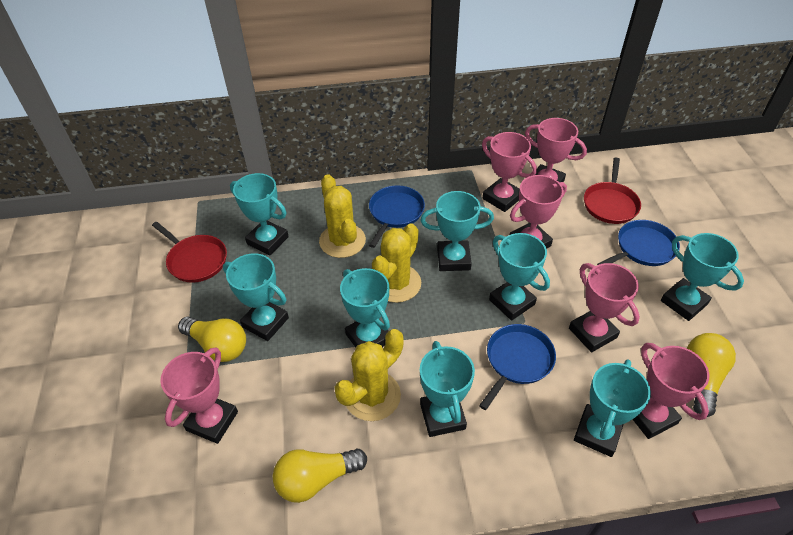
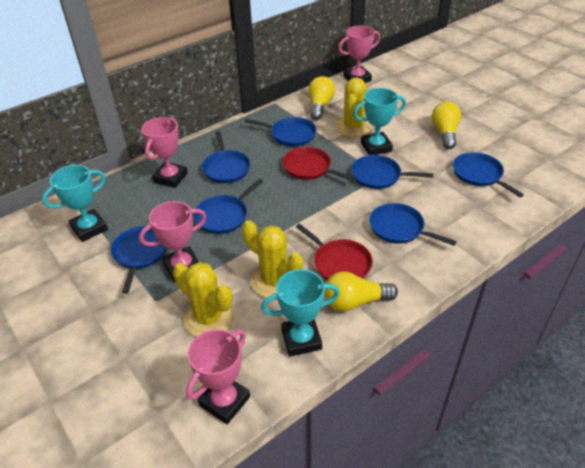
blue pan: [369,185,425,248] [479,324,556,410] [597,220,680,266] = 3 -> [111,226,166,294] [194,179,263,234] [202,131,250,183] [245,117,316,146] [351,155,434,189] [369,203,457,246] [453,152,524,197] = 7
pink trophy: [160,348,238,444] [482,132,537,212] [510,175,567,249] [525,118,587,182] [569,263,640,352] [632,343,709,439] = 6 -> [139,201,207,283] [142,117,188,188] [186,329,250,424] [338,26,380,83] = 4
turquoise trophy: [223,253,289,341] [230,173,289,256] [340,268,390,347] [420,191,494,271] [420,341,475,437] [489,233,550,321] [574,360,651,457] [661,233,744,321] = 8 -> [42,165,108,242] [261,269,340,357] [353,88,406,155] = 3

